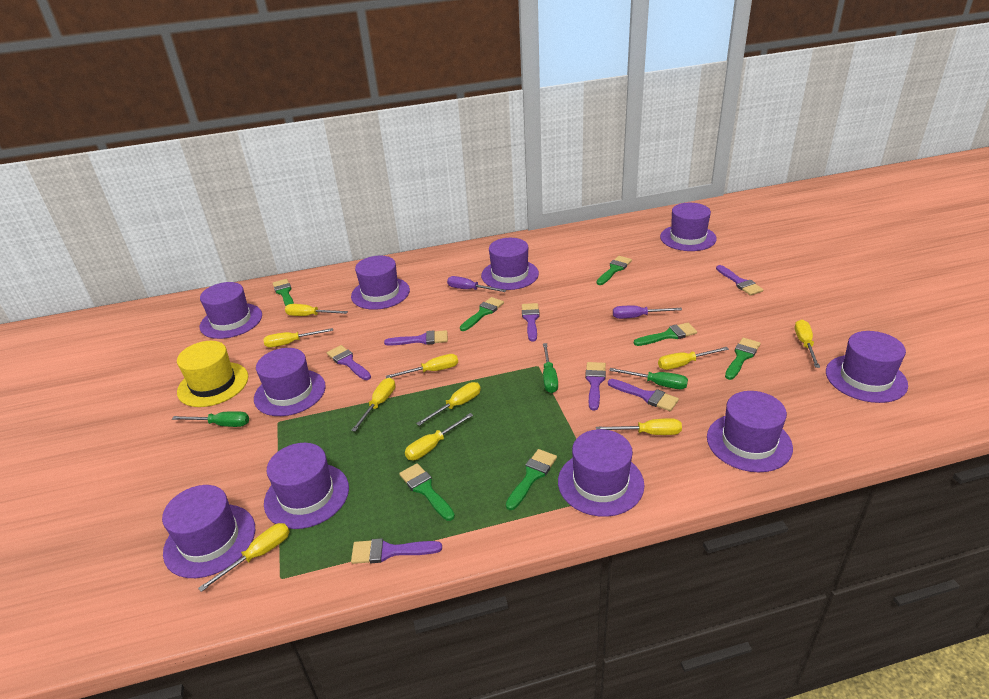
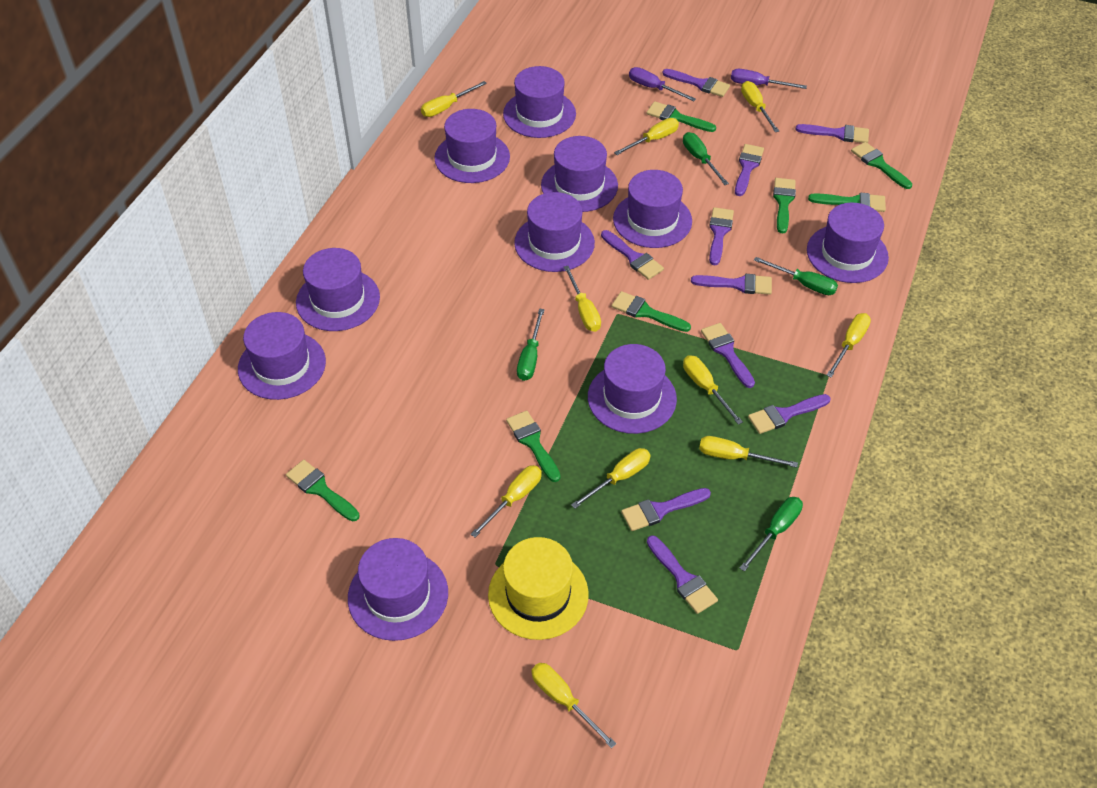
green screwdriver: [172,411,249,427] [543,343,558,393] [609,368,688,389] = 3 -> [517,309,545,381] [683,132,729,185] [740,497,803,572] [754,257,838,295] = 4
purple brush: [327,345,371,380] [351,538,442,564] [384,330,448,346] [522,303,540,341] [585,362,606,411] [608,379,679,411] [716,265,763,296] = 7 -> [601,230,664,280] [621,488,711,531] [647,535,718,614] [663,69,730,97] [691,274,772,295] [701,323,755,388] [709,207,734,265] [735,144,764,196] [748,394,831,434] [796,124,869,143] = 10

